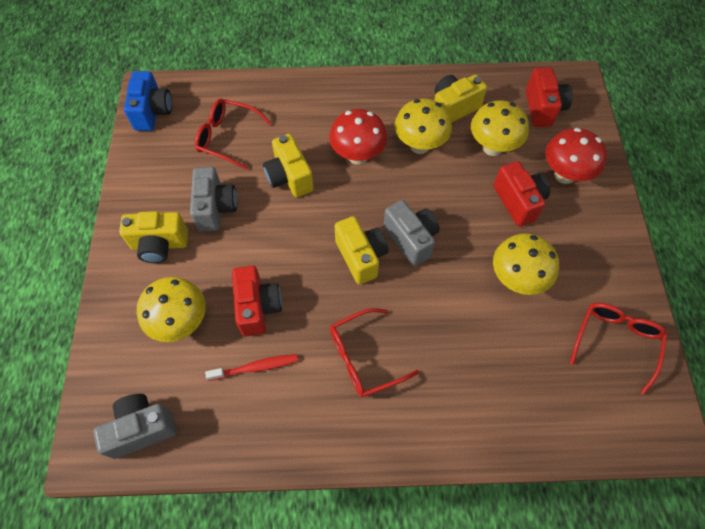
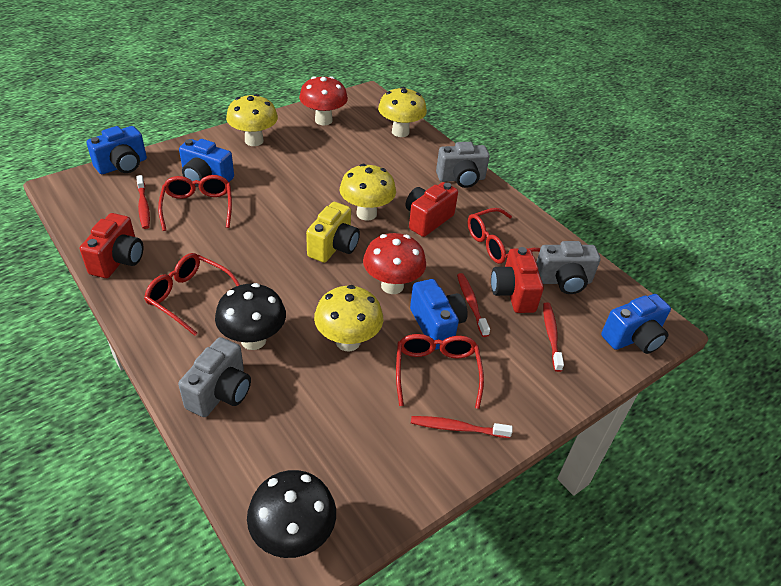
black mushroom: none = 0 -> [215,283,286,350] [247,470,336,558] = 2
blue camera: [124,71,172,131] = 1 -> [86,126,147,174] [179,139,234,187] [410,279,468,350] [601,294,671,354] = 4
red glasses: [195,99,271,170] [330,308,419,397] [570,303,668,395] = 3 -> [144,253,240,336] [158,175,232,231] [396,334,484,409] [468,208,540,264] = 4
red toothbrush: [205,354,298,381] = 1 -> [136,175,150,229] [411,416,513,438] [457,273,490,337] [543,302,564,372] = 4
yellow camera: [119,211,188,263] [263,134,314,197] [335,216,389,285] [434,75,487,123] = 4 -> [306,202,360,263] = 1

